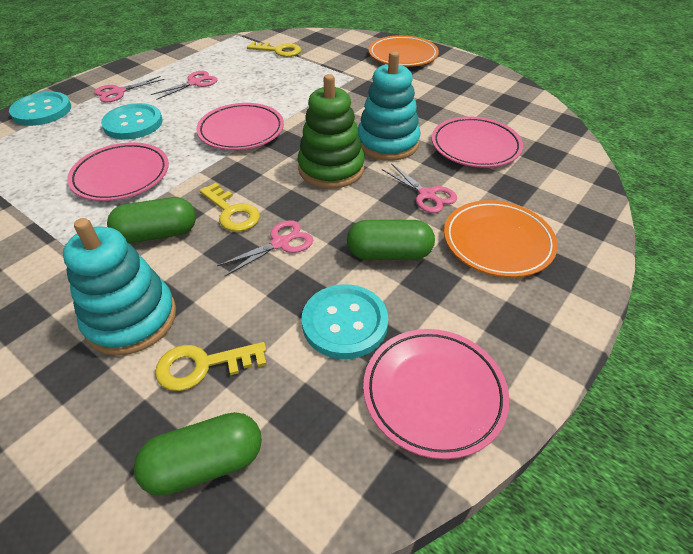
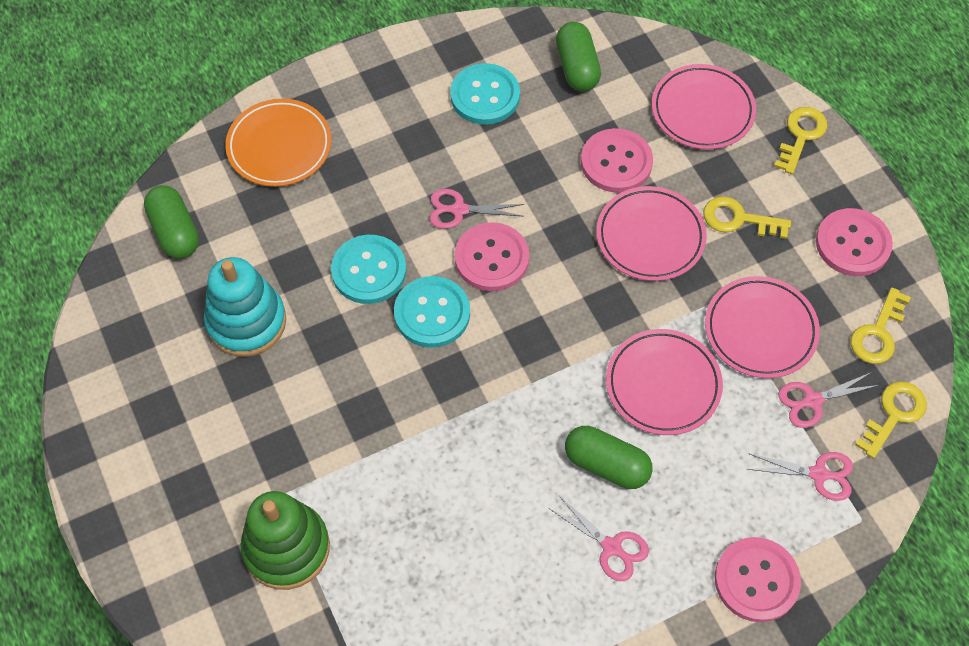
orange plate: [368,35,439,67] [444,200,558,277] = 2 -> [225,99,332,187] = 1
pink button: none = 0 -> [455,222,529,291] [581,128,653,193] [715,537,801,622] [816,208,893,276] = 4
turquoise stacking toy: [63,218,176,355] [358,51,420,161] = 2 -> [204,257,286,357] = 1
yellow key: [155,342,266,391] [199,183,260,232] [247,42,301,57] = 3 -> [703,196,791,239] [774,107,827,174] [851,288,911,364] [855,382,927,459] = 4

